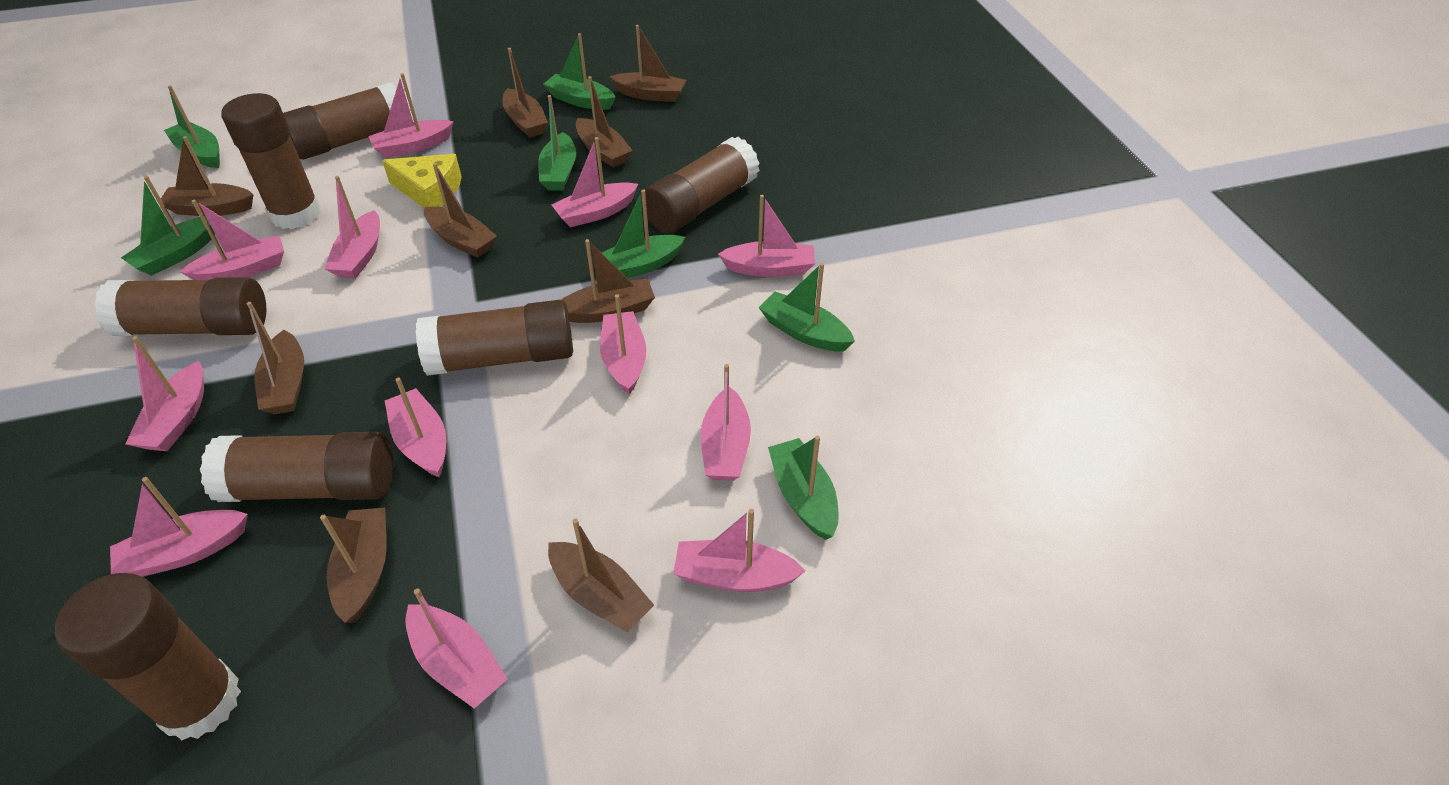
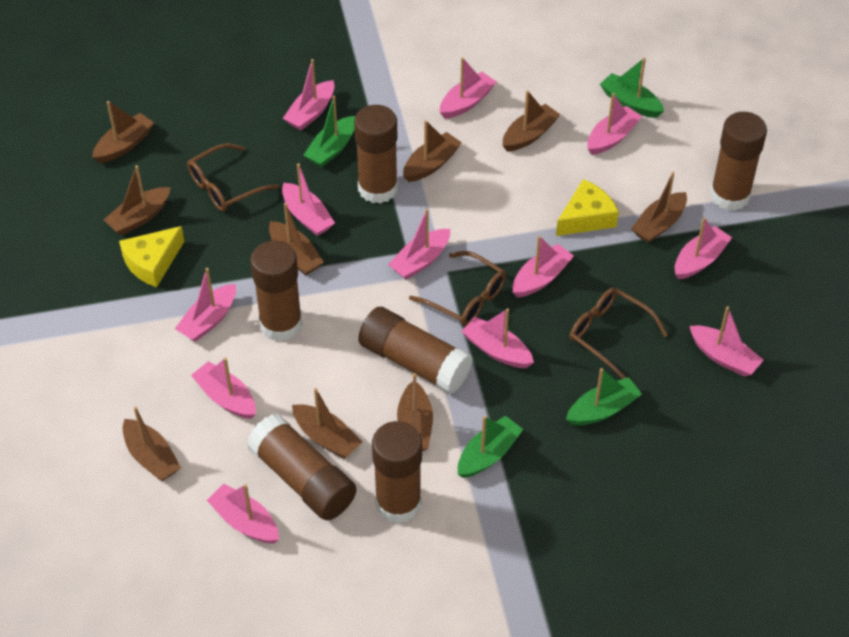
brown glasses: none = 0 -> [187,143,279,212] [409,251,506,326] [569,288,668,379] = 3
brown glue stick: [55,573,241,740] [94,277,266,336] [200,432,393,502] [221,93,321,229] [283,82,396,159] [416,300,573,376] [645,137,760,233] = 7 -> [247,414,357,520] [250,240,303,341] [354,105,398,204] [358,307,473,394] [372,421,422,523] [710,112,767,211] = 6
green boat: [121,176,215,276] [164,85,220,168] [538,95,576,191] [543,33,615,110] [592,189,685,278] [759,263,855,352] [768,436,839,540] = 7 -> [303,95,355,167] [458,416,523,478] [566,368,642,426] [600,58,664,118] = 4
yellow cheese: [382,154,462,208] = 1 -> [119,226,184,287] [556,179,619,236] = 2

